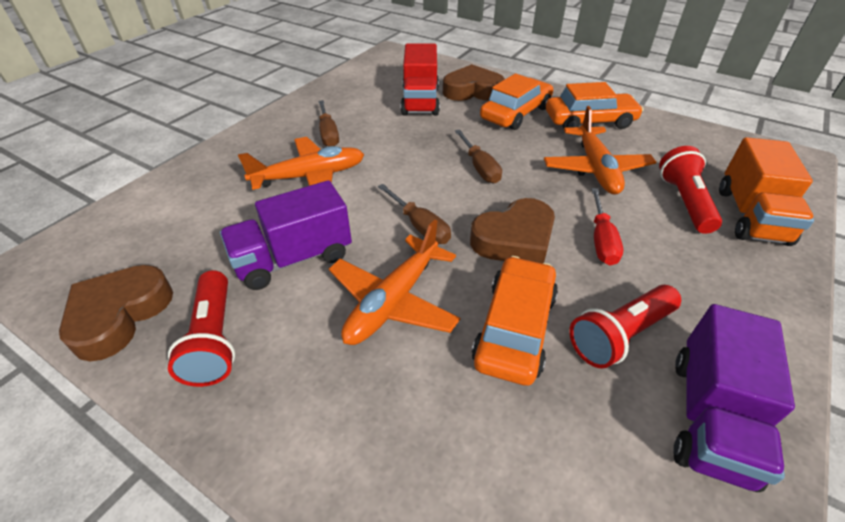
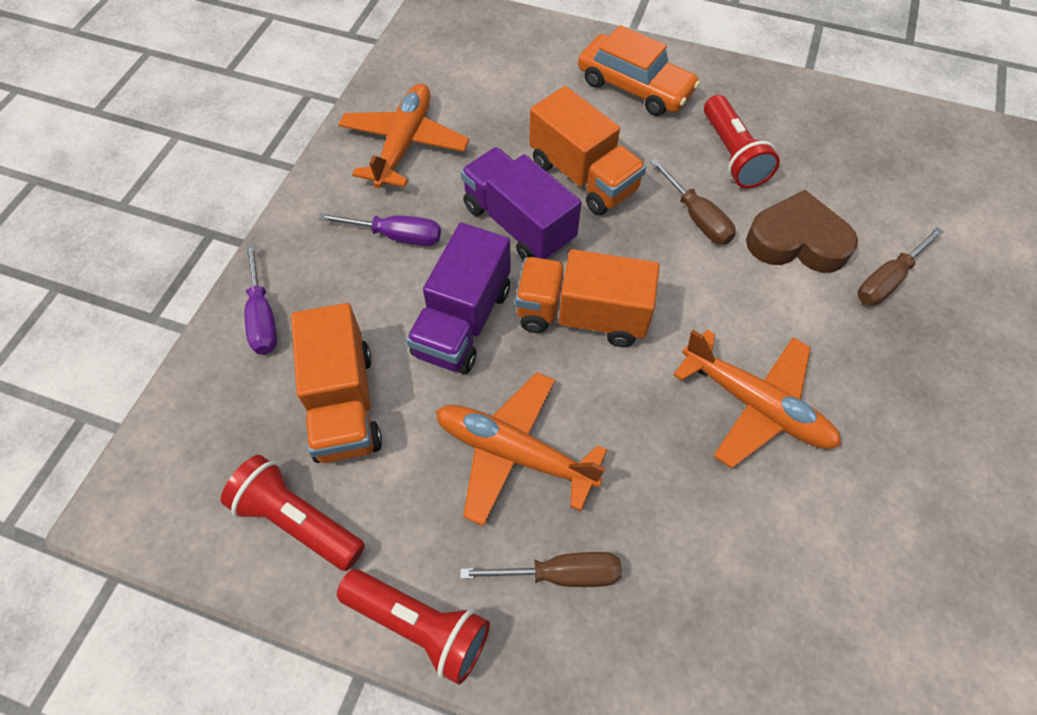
brown heart: [59,265,173,361] [443,64,505,101] [470,198,555,264] = 3 -> [746,190,858,273] = 1
orange car: [472,256,558,386] [480,74,553,130] [546,82,644,129] = 3 -> [578,25,700,116] = 1
orange truck: [719,137,814,246] = 1 -> [291,303,382,463] [515,249,660,347] [529,86,646,215] = 3
purple screwdriver: none = 0 -> [244,243,277,354] [318,213,441,246] = 2
red screwdriver: [591,188,623,265] = 1 -> none = 0
red truck: [401,43,440,116] = 1 -> none = 0

